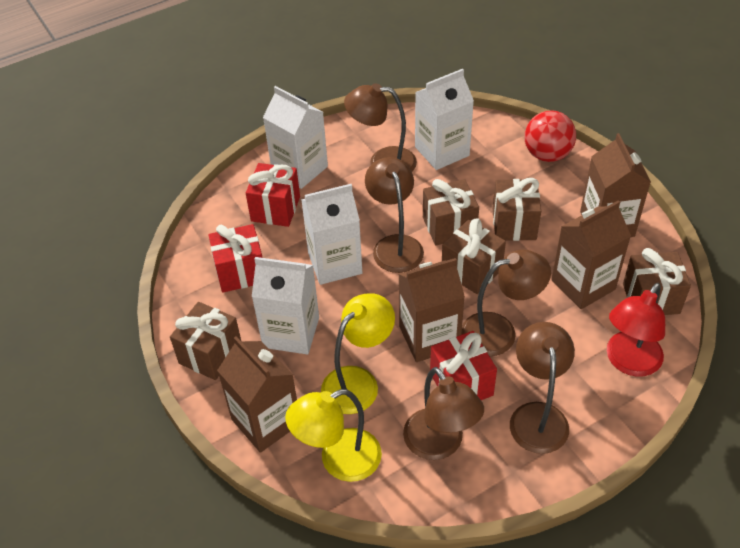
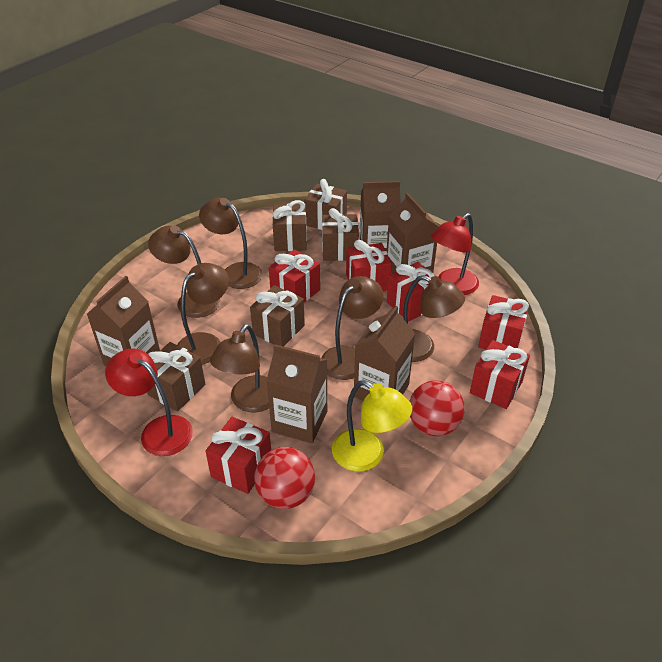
brown carton: [217,336,297,453] [399,258,465,362] [551,200,631,309] [580,133,651,237] = 4 -> [87,276,160,366] [266,344,327,443] [354,306,415,401] [359,181,401,251] [387,193,439,274] = 5
brown lamp: [344,83,417,172] [365,157,424,273] [403,367,484,460] [461,250,551,356] [510,322,575,454] = 5 -> [148,225,220,318] [177,263,229,365] [199,198,263,289] [210,324,269,412] [321,276,384,380] [403,275,465,362] = 6
red ball: [525,110,576,162] = 1 -> [254,447,315,509] [409,380,465,436] = 2
red gift: [209,224,262,293] [246,163,300,227] [430,331,497,400] = 3 -> [205,417,271,494] [269,249,320,302] [346,240,392,291] [387,262,435,322] [470,340,530,409] [478,295,529,350] = 6
red lamp: [607,283,665,377] = 1 -> [105,349,193,456] [431,213,479,295] = 2
white carton: [252,257,319,355] [263,86,328,189] [301,184,362,285] [415,69,474,170] = 4 -> none = 0
yellow lamp: [285,389,382,482] [321,293,395,414] = 2 -> [332,380,412,472] = 1

